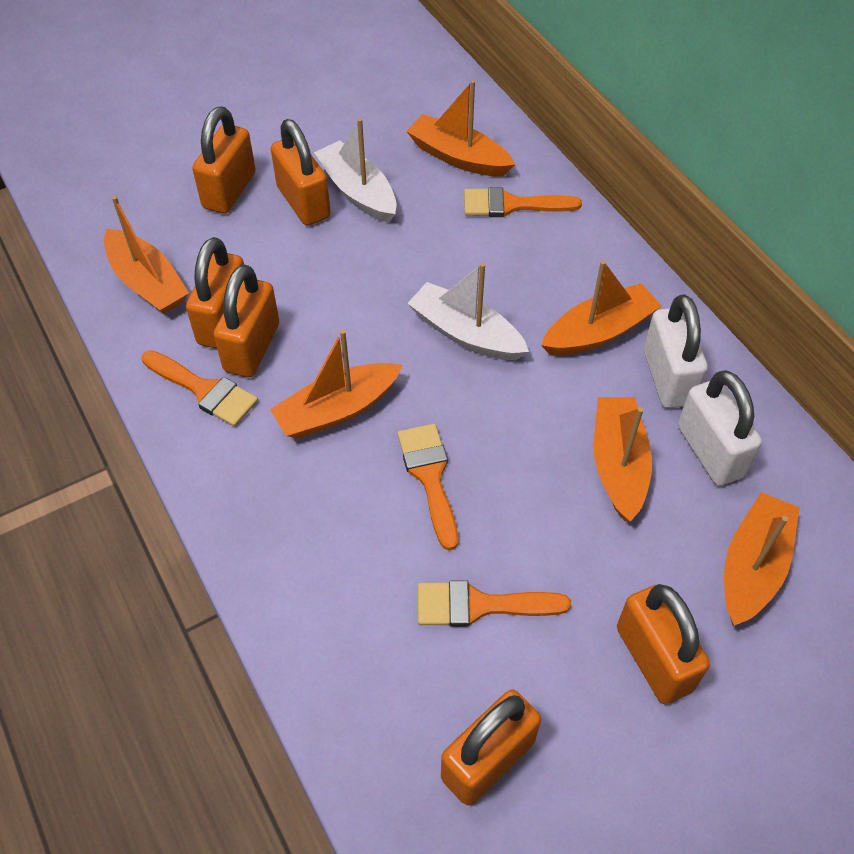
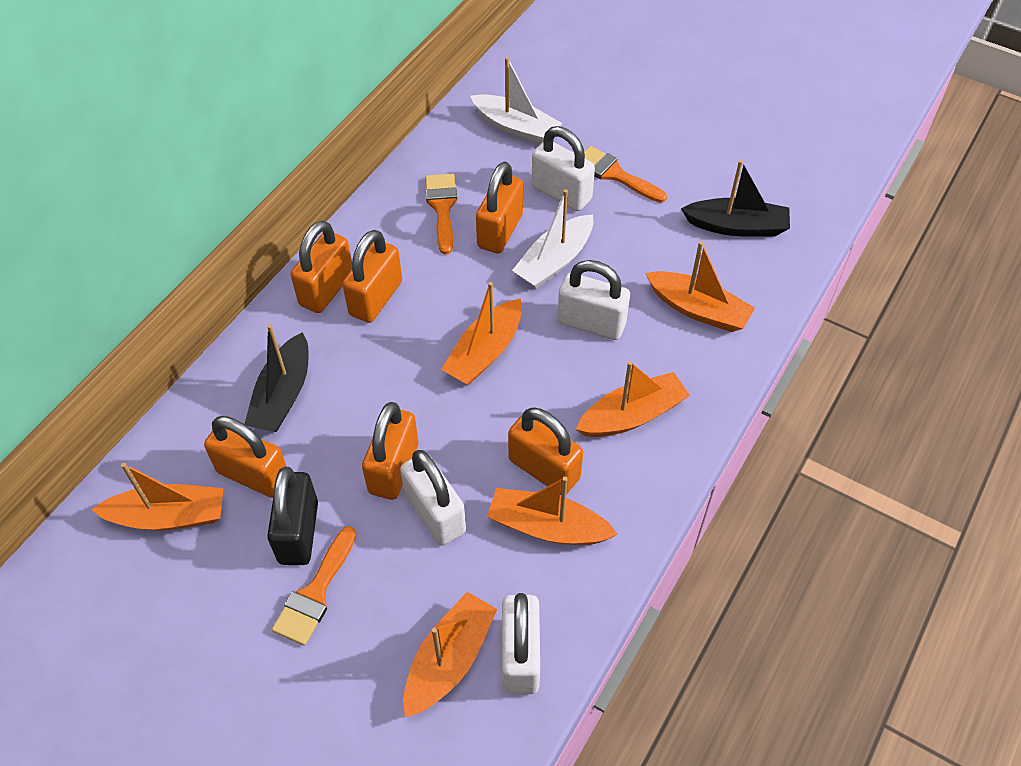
black boat: none = 0 -> [244,324,309,432] [681,160,790,237] = 2
black padlock: none = 0 -> [267,467,318,565] = 1
orange brush: [142,350,258,427] [398,424,458,551] [418,581,571,627] [464,187,582,217] = 4 -> [272,526,357,646] [425,174,457,254] [584,146,667,203] = 3
white padlock: [644,294,708,408] [678,370,762,486] = 2 -> [400,450,466,546] [502,593,540,694] [532,126,595,211] [557,260,630,340] = 4

